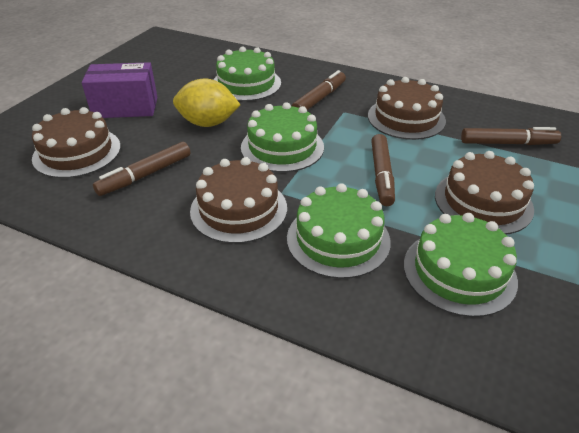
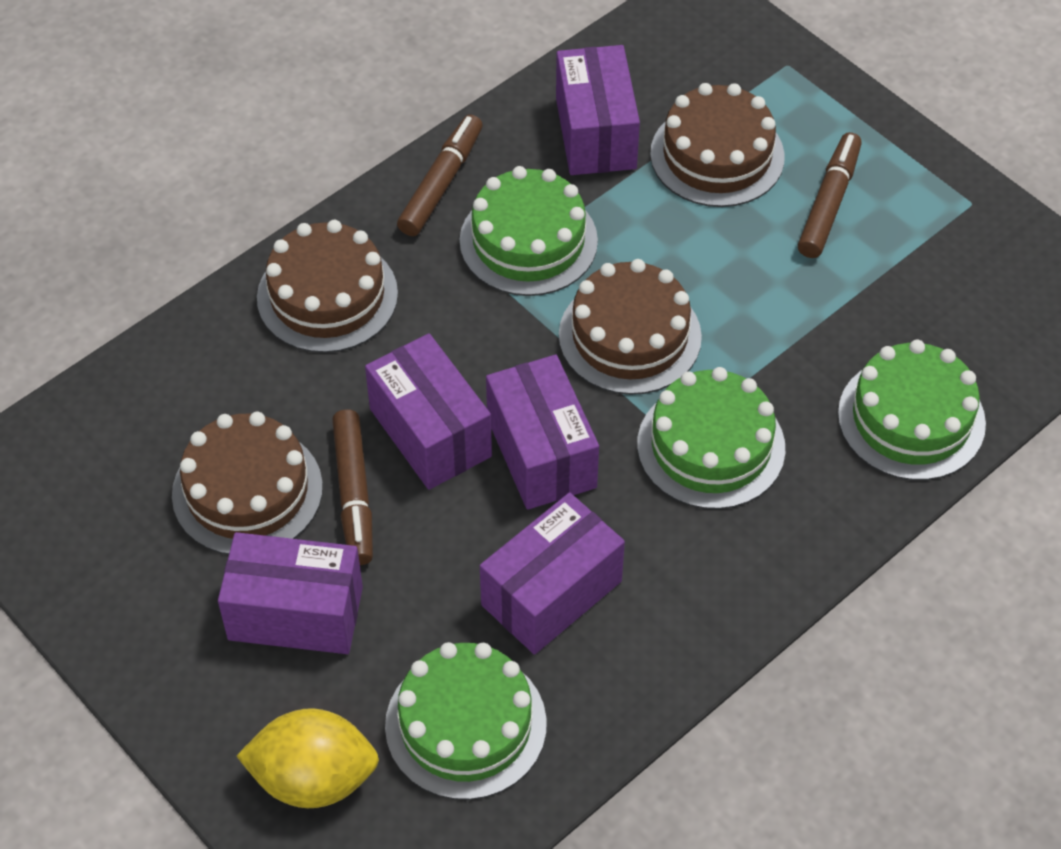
brown marker: [93,142,191,196] [292,70,346,110] [371,134,395,206] [461,127,561,145] = 4 -> [332,409,373,565] [397,114,483,236] [798,132,862,258] = 3
purple box: [82,62,158,118] = 1 -> [218,532,363,654] [365,333,492,490] [480,493,625,655] [486,355,599,510] [556,45,640,175] = 5

